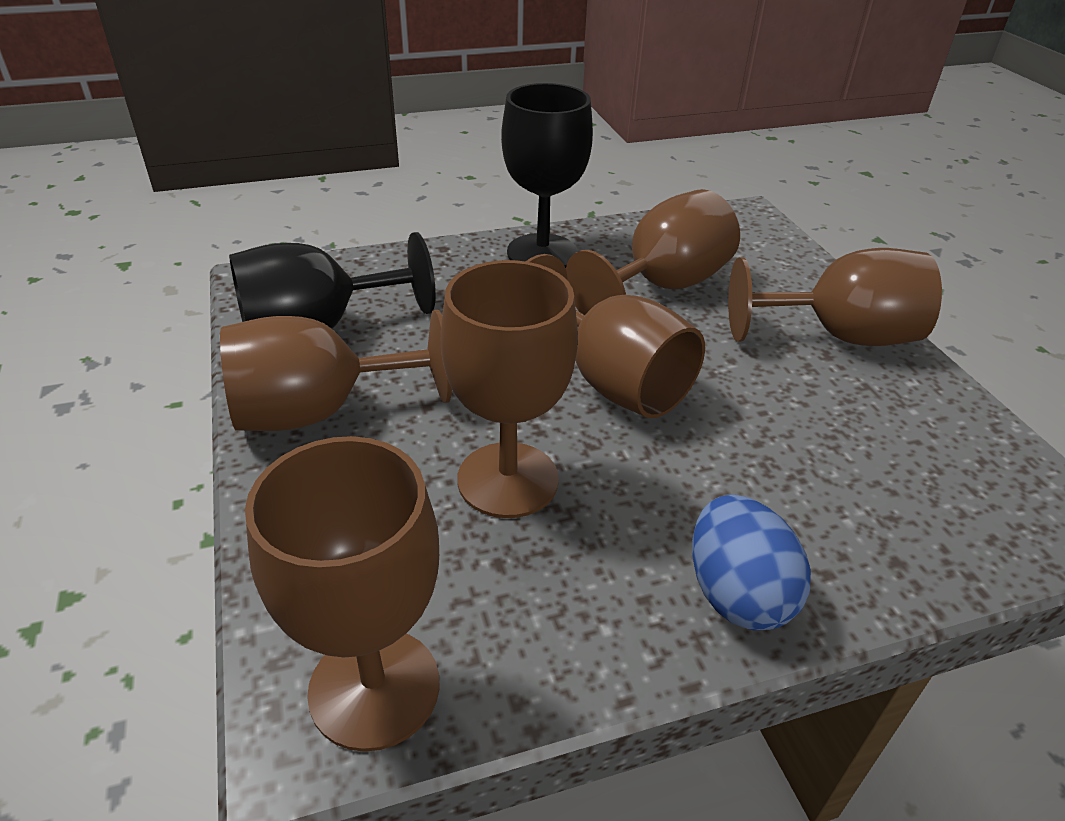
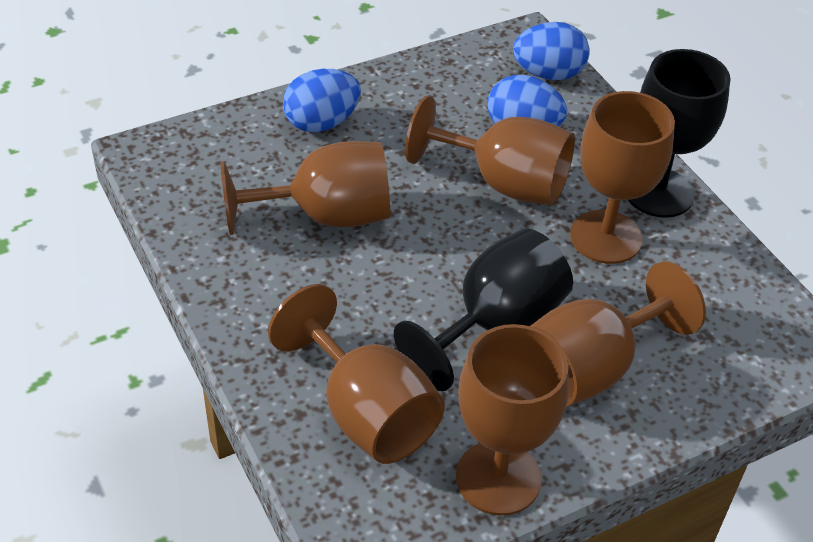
blue egg: [692,494,811,631] = 1 -> [283,69,361,132] [487,75,567,127] [513,22,590,80] = 3

